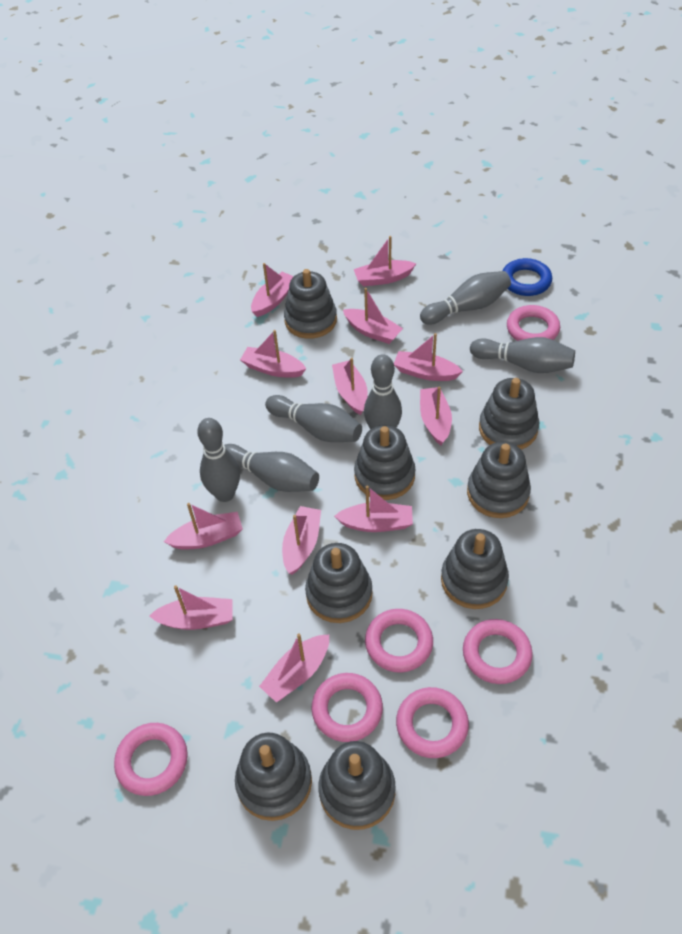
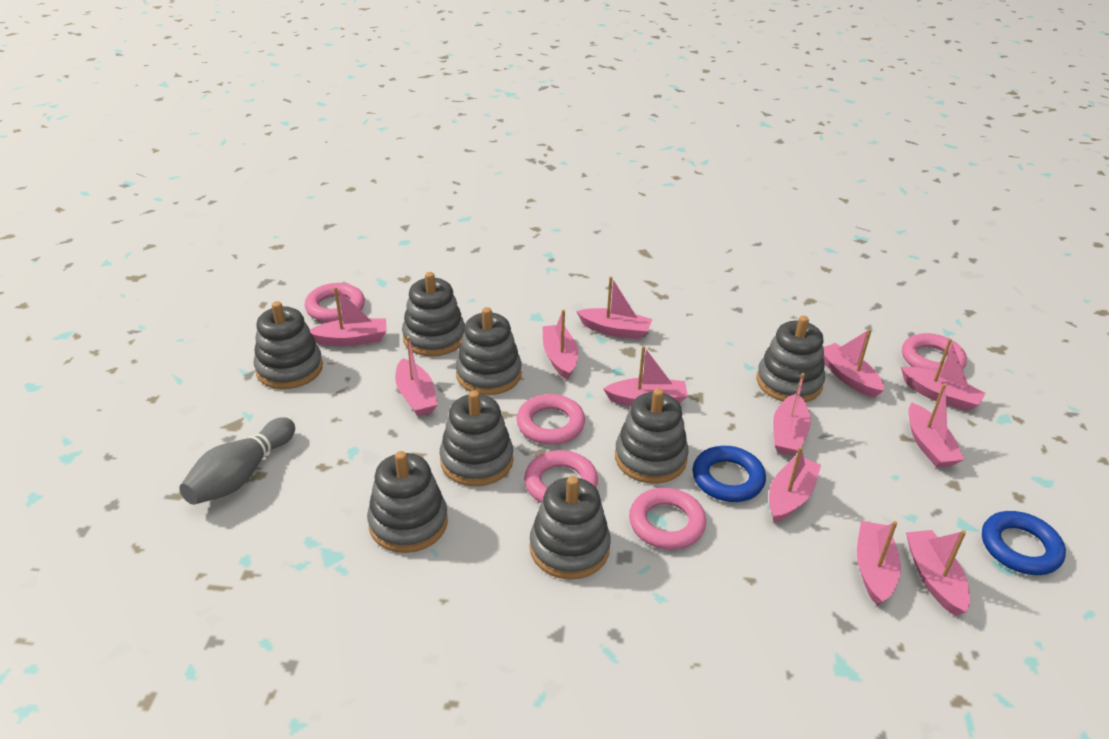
blue ring: [503,258,552,296] = 1 -> [692,446,766,502] [982,511,1066,575] = 2
grey bowling pin: [197,418,240,502] [224,444,319,492] [265,395,362,442] [364,354,402,429] [420,271,511,325] [470,337,575,373] = 6 -> [179,417,295,505] = 1
pink ring: [114,723,188,796] [311,673,383,742] [365,609,433,673] [396,687,469,758] [463,619,533,684] [507,305,560,341] = 6 -> [305,283,365,322] [517,394,585,445] [524,450,598,503] [629,488,706,550] [902,333,967,372] = 5

